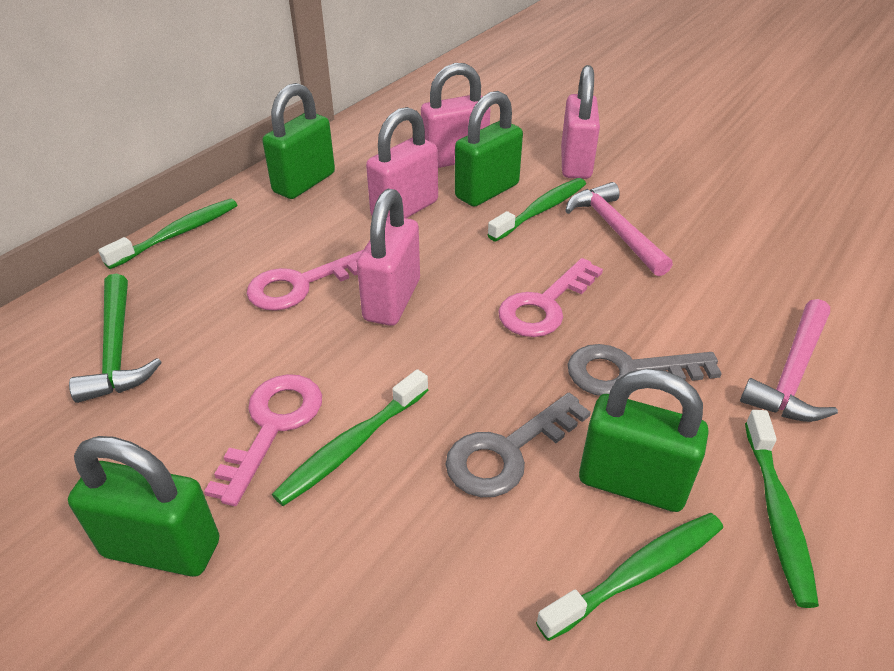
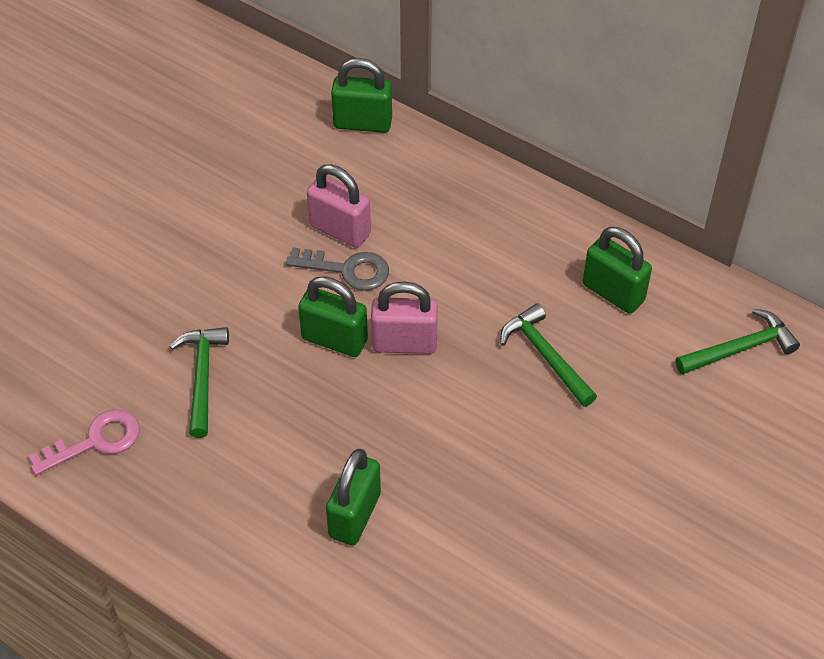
green hammer: [69,274,162,403] = 1 -> [170,327,229,438] [500,303,597,407] [676,309,800,375] = 3
green toothbrush: [98,199,237,269] [272,369,429,506] [487,178,586,242] [536,513,723,641] [745,410,819,608] = 5 -> none = 0
grey key: [446,393,591,497] [568,344,722,396] = 2 -> [286,247,389,291] = 1
pink hammer: [565,182,673,276] [740,299,838,422] = 2 -> none = 0
pink key: [204,374,322,506] [247,250,363,311] [498,258,603,337] = 3 -> [29,409,140,476] = 1
pink padlock: [357,189,420,326] [366,107,438,218] [421,63,490,168] [561,65,600,179] = 4 -> [307,164,371,248] [371,281,438,354] = 2

